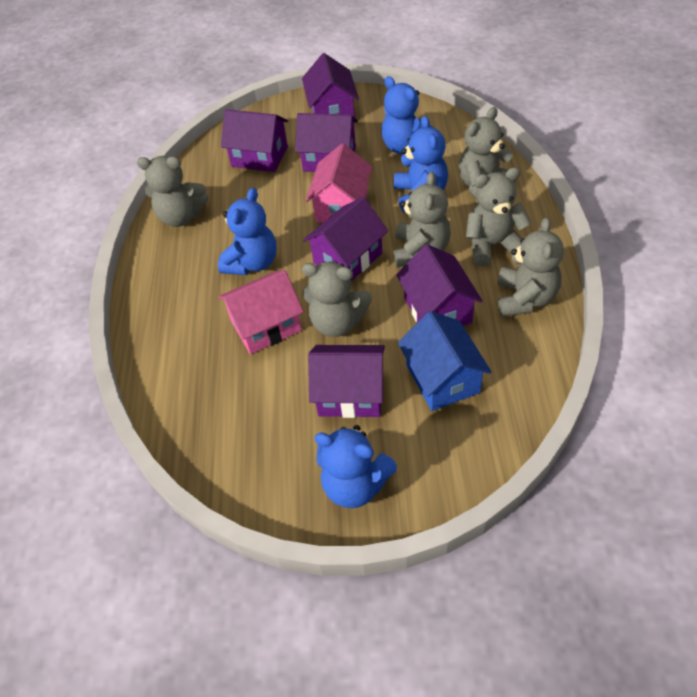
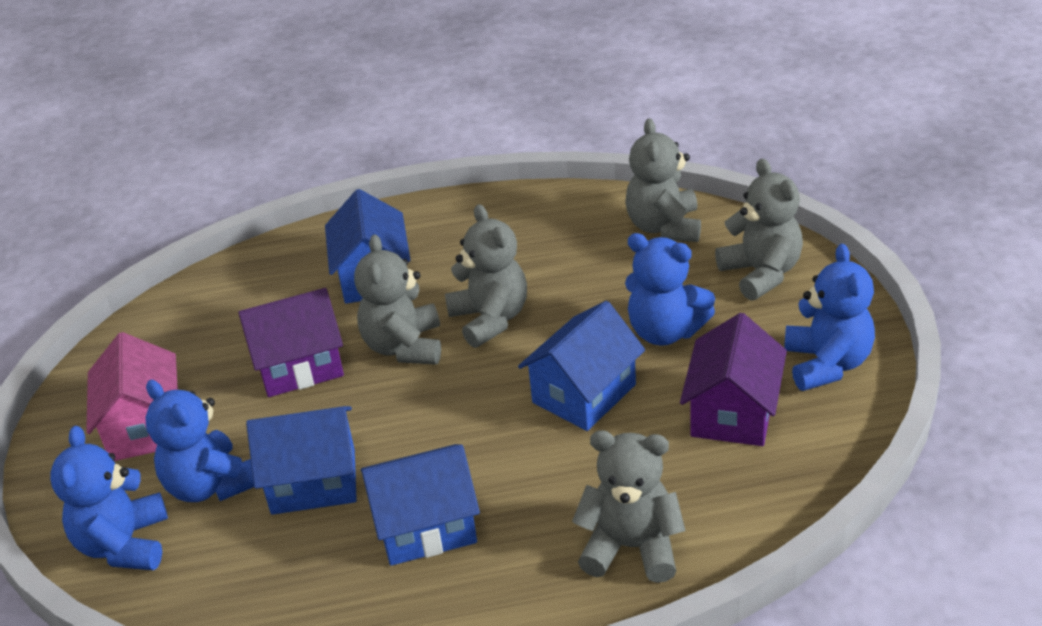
blue house: [398,311,492,411] = 1 -> [246,406,357,515] [325,189,410,304] [361,444,480,566] [518,301,645,431] = 4
grey teddy bear: [137,156,208,227] [302,261,372,337] [393,172,451,267] [459,107,516,199] [466,167,531,266] [497,217,564,317] = 6 -> [354,234,441,365] [445,204,527,348] [572,430,686,583] [625,118,701,242] [715,159,803,300] = 5
pink house: [218,270,304,354] [306,144,372,223] = 2 -> [86,332,178,461] = 1
purple house: [221,109,288,172] [295,113,358,172] [302,53,359,117] [303,197,388,281] [308,345,385,418] [396,244,482,326] = 6 -> [238,288,344,397] [680,313,787,446] = 2

